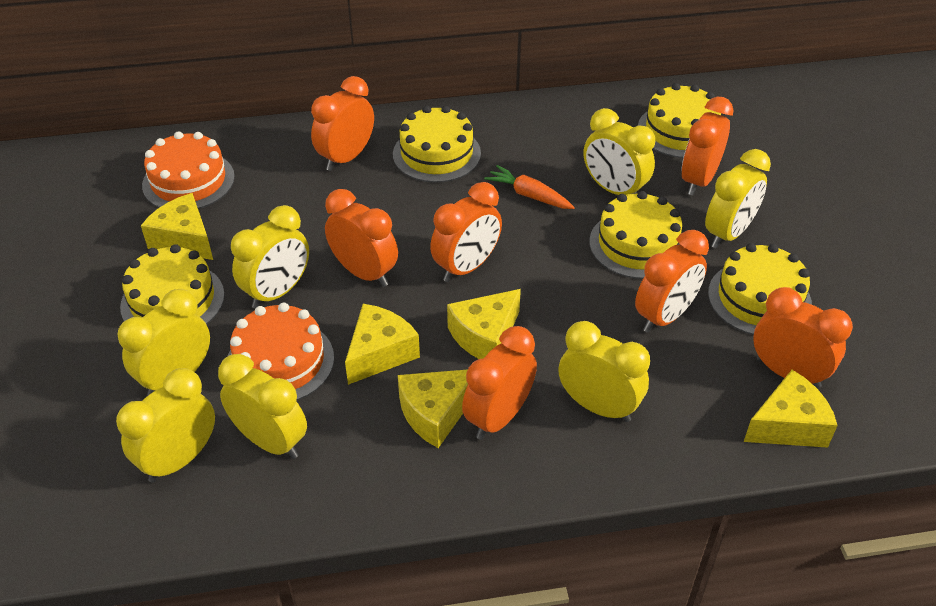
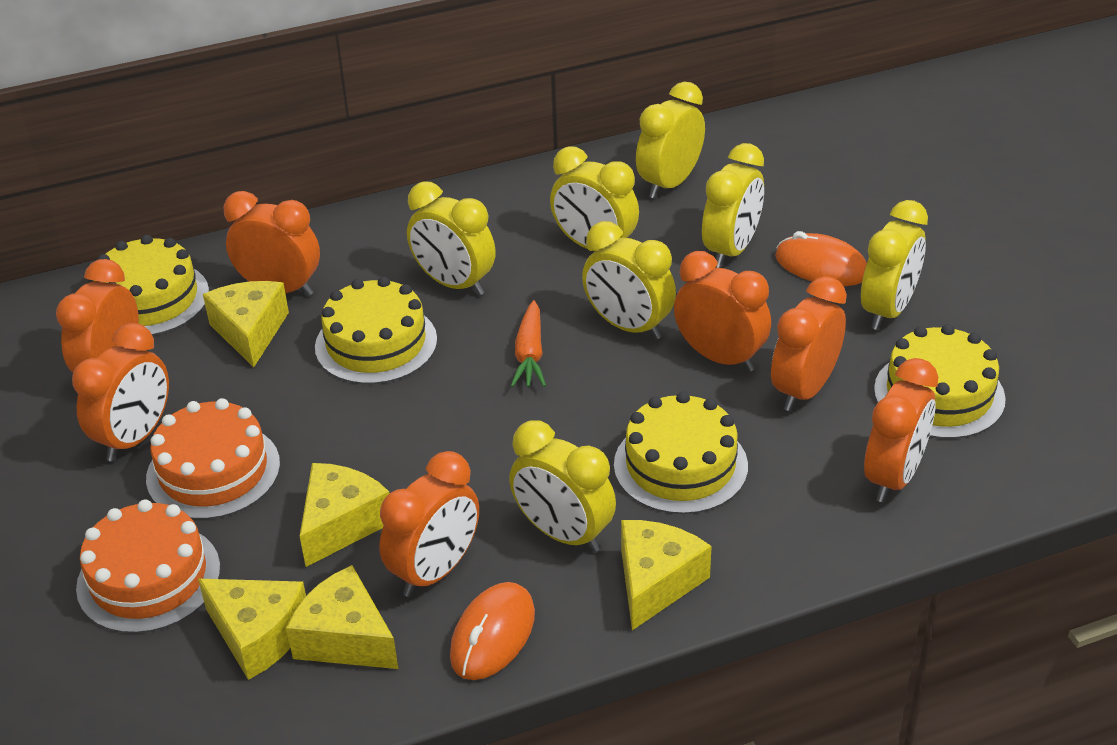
orange mouse: none = 0 -> [450,582,535,680] [775,231,867,286] = 2
yellow cake: [120,244,225,325] [393,106,481,183] [589,191,682,279] [638,83,721,158] [708,243,812,335] = 5 -> [97,235,209,336] [315,277,437,384] [614,392,748,514] [874,324,1006,439] = 4

